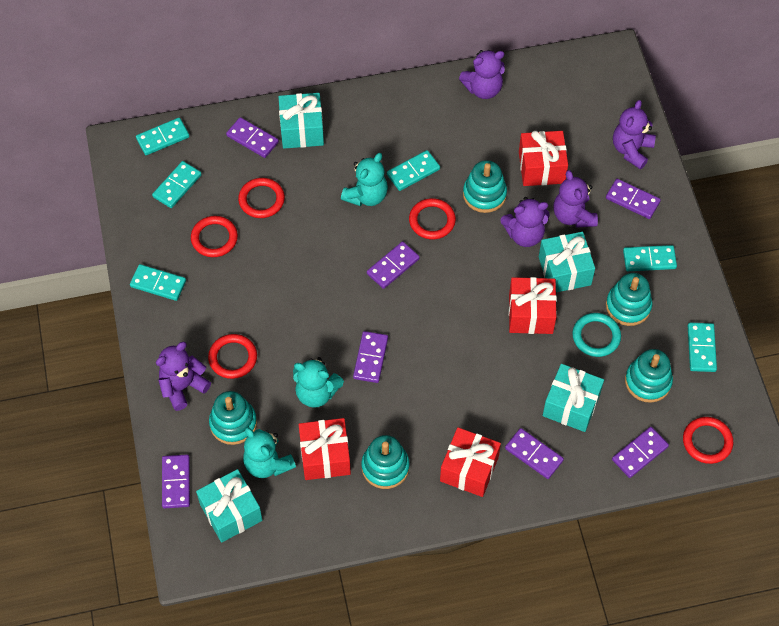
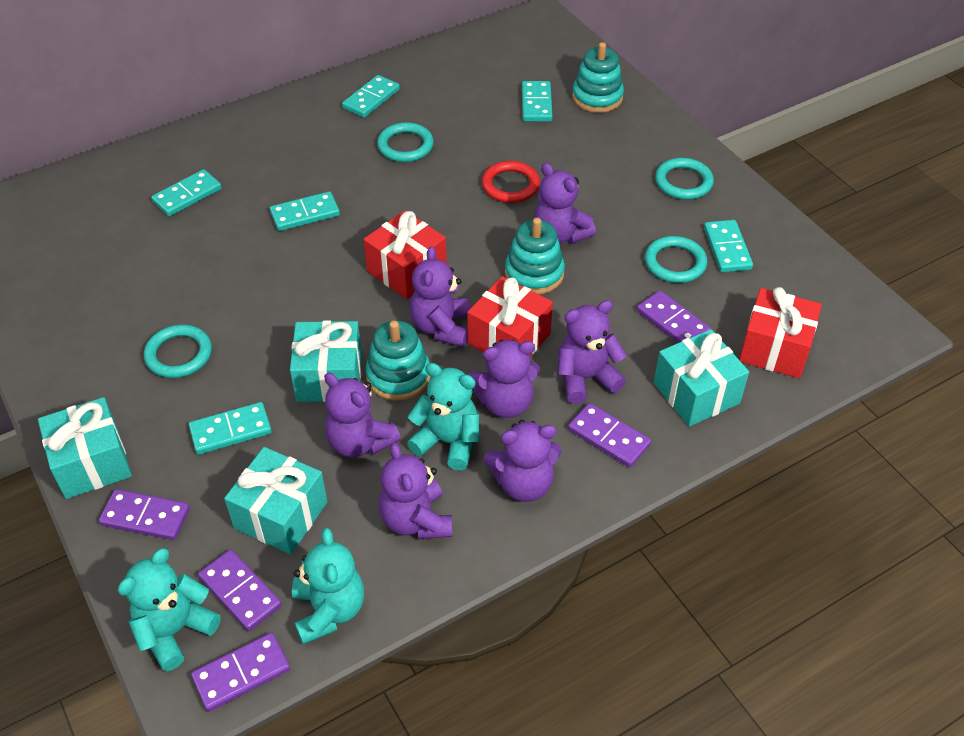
purple domino: [162,455,190,509] [226,117,279,158] [353,331,388,383] [367,241,420,289] [505,428,564,479] [606,179,661,219] [612,427,669,478] = 7 -> [99,489,190,540] [191,632,290,712] [198,549,282,631] [568,403,651,467] [637,291,711,343] = 5
purple teddy bear: [156,342,211,411] [459,50,505,99] [501,197,549,247] [553,170,598,228] [613,100,656,169] = 5 -> [324,372,401,457] [379,443,452,539] [410,246,470,347] [468,340,540,418] [484,420,561,502] [534,163,596,244] [558,300,627,404] = 7
red gift: [298,418,351,480] [440,427,501,497] [509,277,557,334] [519,131,568,186] = 4 -> [364,210,447,299] [467,276,553,356] [739,287,822,378] = 3
red ring: [191,216,238,257] [208,334,257,379] [238,178,285,218] [409,198,456,239] [683,417,733,464] = 5 -> [482,161,540,203] = 1
turquoise ring: [573,313,621,357] = 1 -> [144,325,212,378] [377,122,434,162] [645,236,707,283] [655,158,714,200] = 4
turquoise stacking toy: [209,391,257,445] [361,435,410,489] [463,160,507,213] [606,273,652,326] [625,349,673,403] = 5 -> [366,321,431,401] [505,218,565,294] [572,42,624,113] = 3

